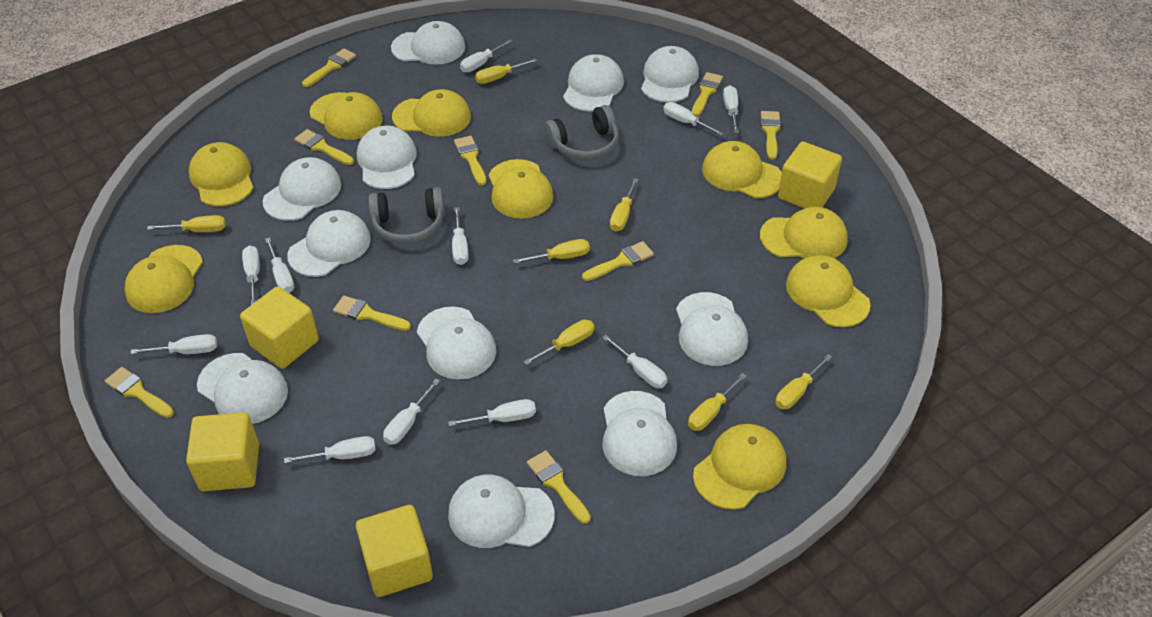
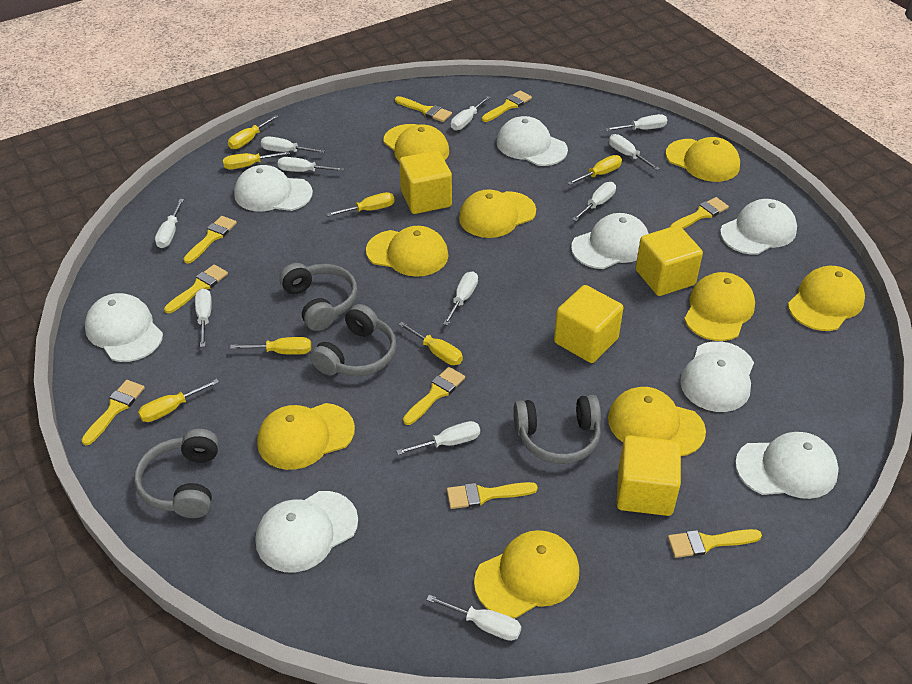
grey headphones: [368,187,445,244] [544,105,619,161] = 2 -> [134,429,219,518] [279,263,358,331] [310,304,397,376] [513,395,601,464] = 4
white cap: [197,353,288,424] [263,157,341,221] [287,210,371,277] [357,126,417,189] [391,21,465,65] [417,307,496,380] [448,475,554,548] [563,54,624,112] [602,391,677,476] [641,46,699,102] [676,292,748,366] = 11 -> [85,293,163,362] [234,165,313,211] [256,491,358,573] [497,116,568,166] [571,213,649,269] [680,341,754,412] [720,199,797,255] [735,432,839,499] = 8

